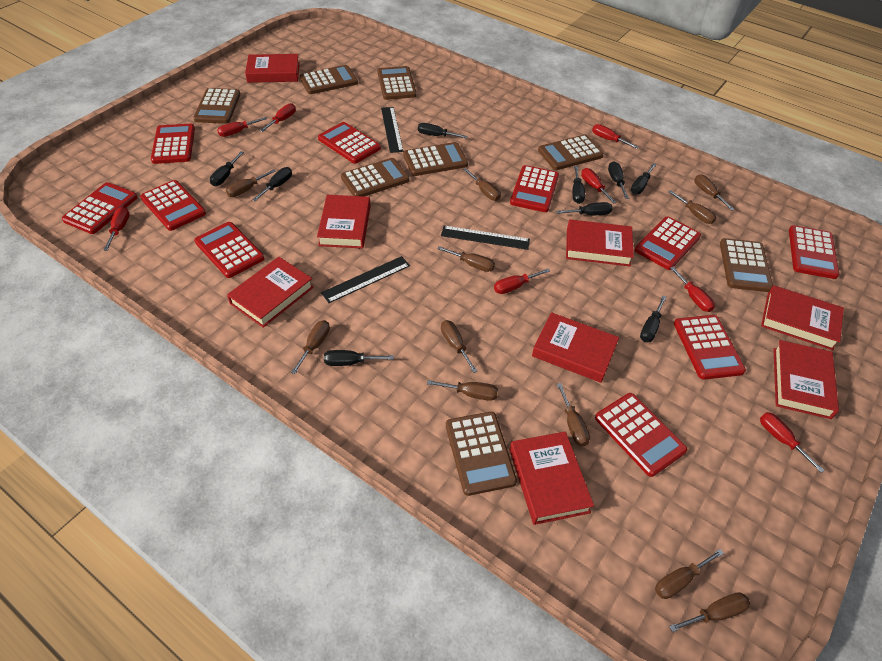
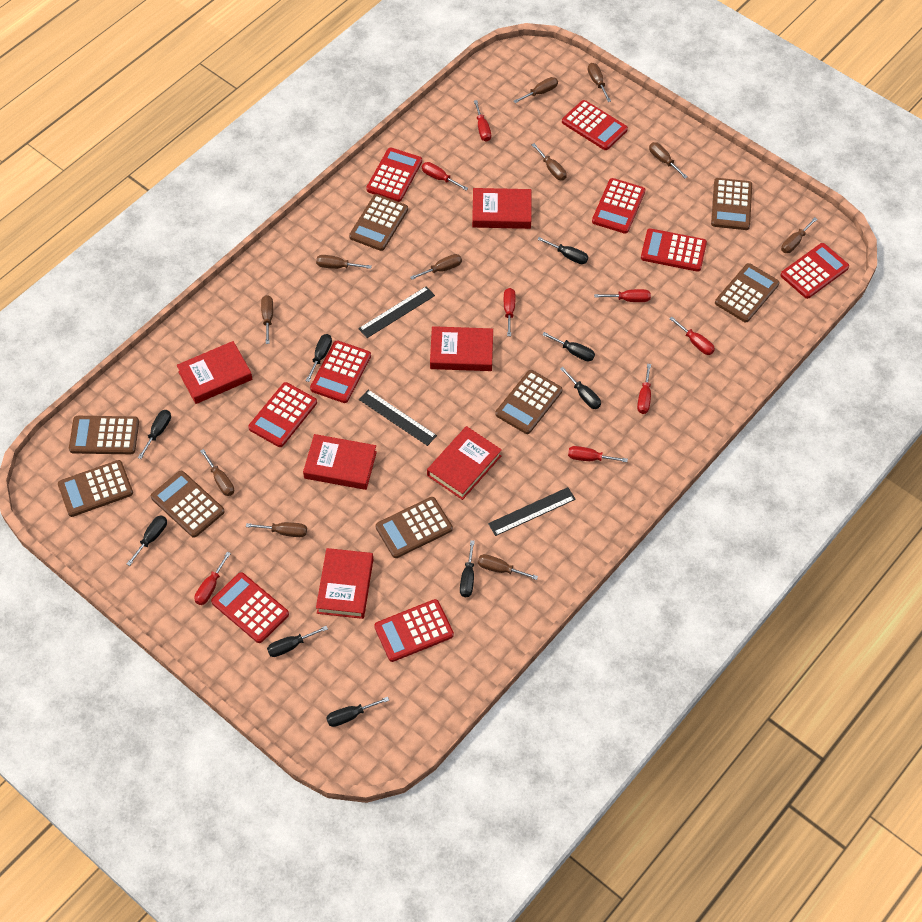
red book: [227,257,314,328] [245,54,300,83] [317,195,371,249] [510,432,594,525] [532,312,619,383] [566,219,634,266] [761,285,844,350] [774,340,839,419] = 8 -> [177,341,252,404] [303,434,377,490] [316,548,373,619] [427,426,502,500] [430,326,493,371] [472,188,531,229] = 6
red calculator: [62,182,138,234] [140,180,206,231] [151,124,195,164] [194,222,265,278] [318,122,381,164] [510,165,559,212] [595,393,687,477] [635,216,701,270] [674,315,746,380] [789,225,839,279] = 10 -> [211,572,289,643] [248,382,317,447] [310,340,371,403] [366,148,422,202] [374,599,454,662] [562,100,628,150] [592,178,646,234] [641,228,707,272] [781,243,849,299] = 9

